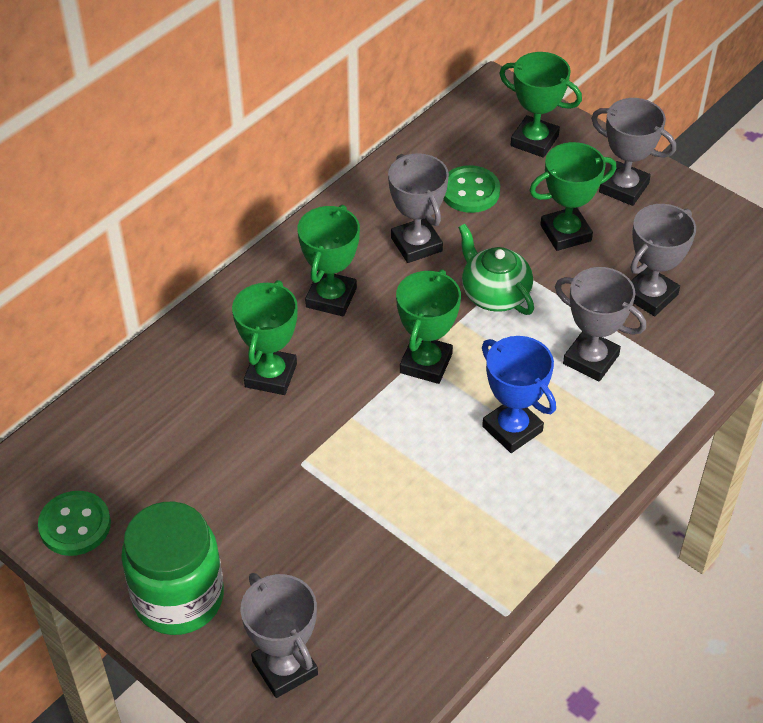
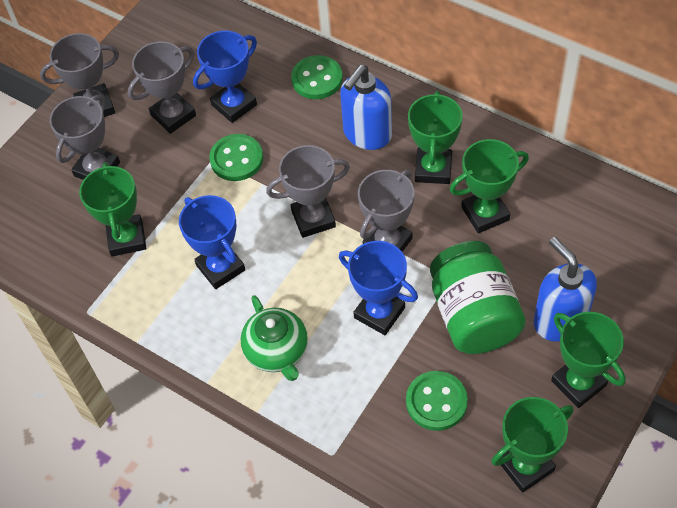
blue soap dispenser: none = 0 -> [340,65,392,150] [534,237,597,342] = 2
blue trophy: [482,336,556,453] = 1 -> [179,195,245,289] [193,31,257,123] [339,241,418,335] = 3
green button: [38,491,111,556] [443,165,500,213] = 2 -> [209,134,263,181] [291,55,343,99] [406,371,468,431] = 3

